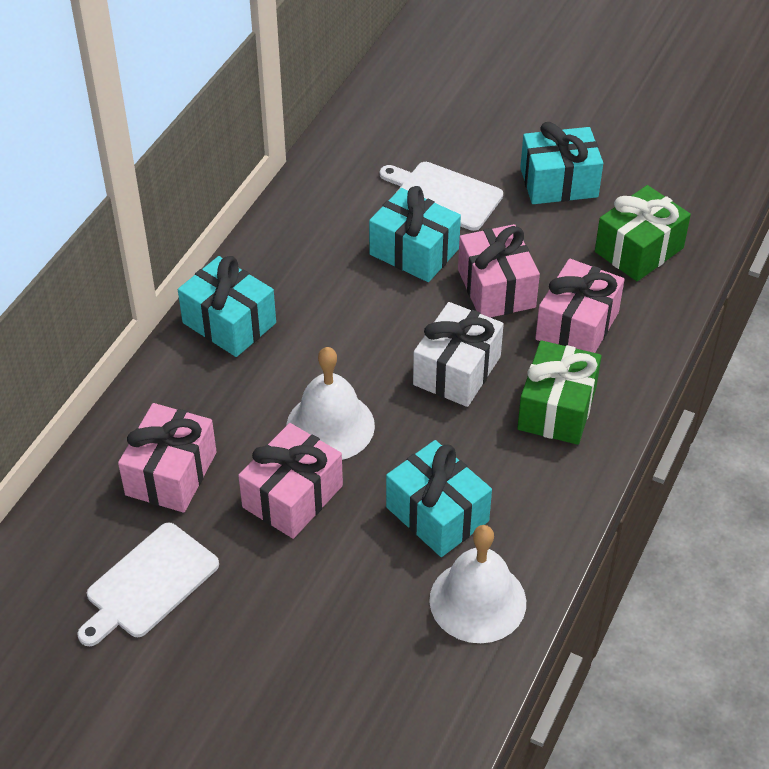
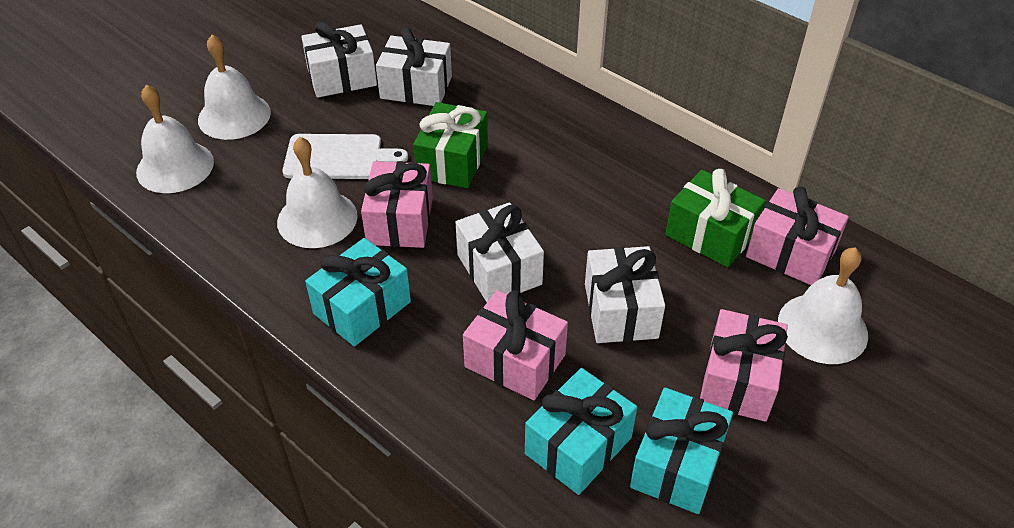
turquoise gift: [178,256,276,357] [369,186,461,282] [386,440,492,557] [520,122,603,204] = 4 -> [305,238,411,346] [525,368,637,495] [630,387,733,514] = 3
white bell: [286,347,375,460] [429,525,526,643] = 2 -> [136,85,214,193] [198,34,271,140] [277,137,358,248] [778,247,868,364] = 4
white cutting board: [77,523,219,646] [380,162,503,231] = 2 -> [283,134,408,179] = 1
white gift: [413,302,504,407] = 1 -> [301,21,377,98] [376,28,452,106] [455,203,544,302] [585,246,665,343] = 4

